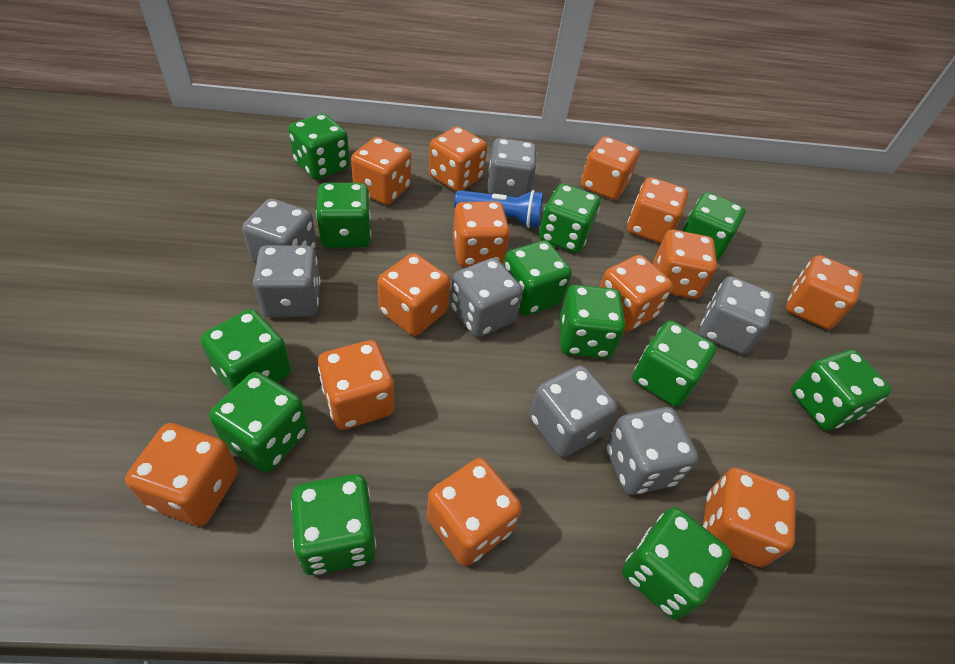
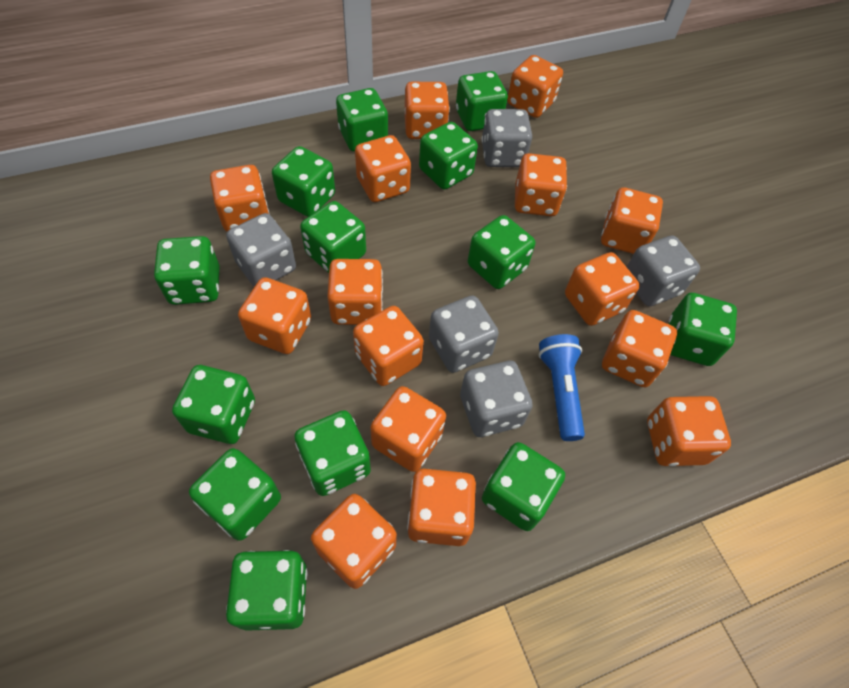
green dice: [201,309,291,391] [209,372,308,472] [288,113,350,180] [291,474,376,575] [316,183,371,248] [503,240,572,316] [539,184,601,253] [559,285,625,359] [622,507,732,620] [632,321,716,407] [682,192,745,261] [791,349,892,431] = 12 -> [154,236,220,305] [172,365,255,444] [189,448,281,541] [226,550,307,631] [272,146,335,217] [294,410,371,496] [300,201,366,273] [336,88,388,151] [419,122,478,189] [456,71,508,131] [468,215,535,289] [482,442,565,531] [669,293,737,366] = 13
grey dice: [242,199,317,263] [253,245,321,317] [450,258,523,338] [487,138,537,197] [529,365,618,457] [605,407,698,495] [699,276,776,354] = 7 -> [226,213,296,287] [429,296,499,373] [460,361,533,437] [481,109,532,167] [627,235,700,306] = 5
orange dice: [125,423,238,526] [318,340,394,430] [351,137,411,205] [378,253,450,336] [427,458,522,566] [429,126,487,191] [452,201,510,267] [581,136,640,200] [600,255,673,332] [627,177,688,244] [653,230,717,299] [703,467,796,567] [786,255,863,329] = 13 -> [210,165,270,232] [238,277,311,354] [311,494,397,589] [327,259,383,325] [353,306,424,386] [355,135,411,202] [370,386,446,472] [404,82,450,139] [407,469,476,546] [507,55,563,118] [515,153,567,216] [565,252,640,326] [601,187,663,254] [602,310,677,387] [647,396,731,466] = 15

